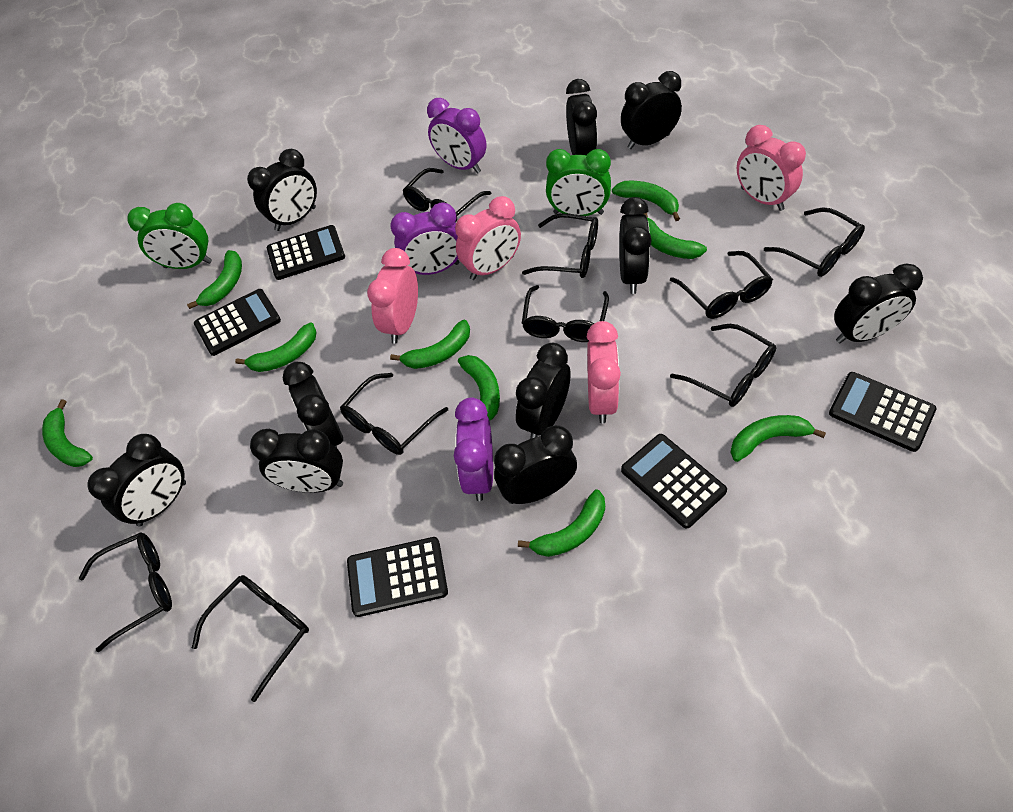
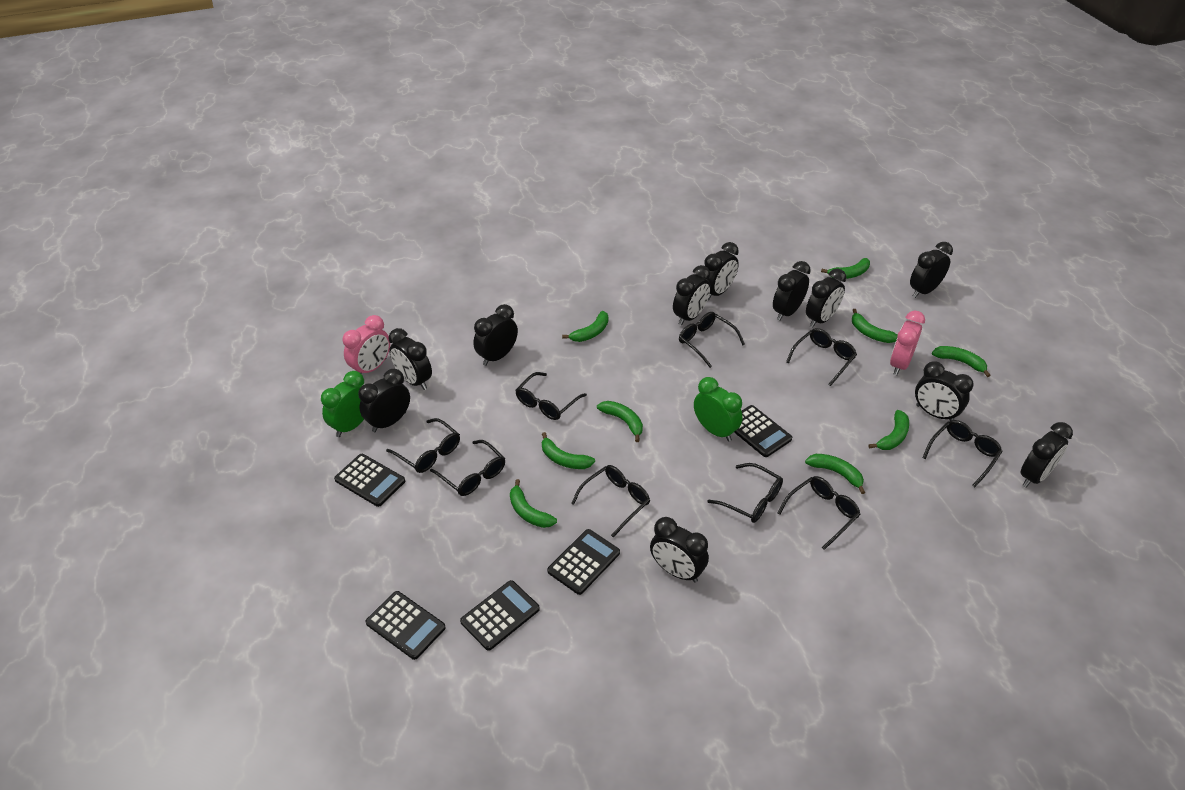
black clock: [88,434,186,526] [247,149,317,231] [250,429,343,493] [283,362,343,448] [494,425,577,504] [516,343,571,439] [566,79,597,156] [619,197,652,294] [621,71,682,149] [834,264,923,343] = 10 -> [358,369,410,432] [389,328,432,390] [473,304,518,366] [650,517,709,583] [673,265,711,325] [704,242,739,300] [773,261,811,321] [806,269,846,328] [910,242,953,298] [915,361,974,421] [1020,422,1073,488] = 11
pink clock: [367,248,418,344] [455,196,521,280] [586,321,621,423] [737,125,806,211] = 4 -> [343,315,390,374] [890,311,925,375] = 2
purple clock: [390,202,459,275] [427,98,486,174] [454,397,493,501] = 3 -> none = 0

